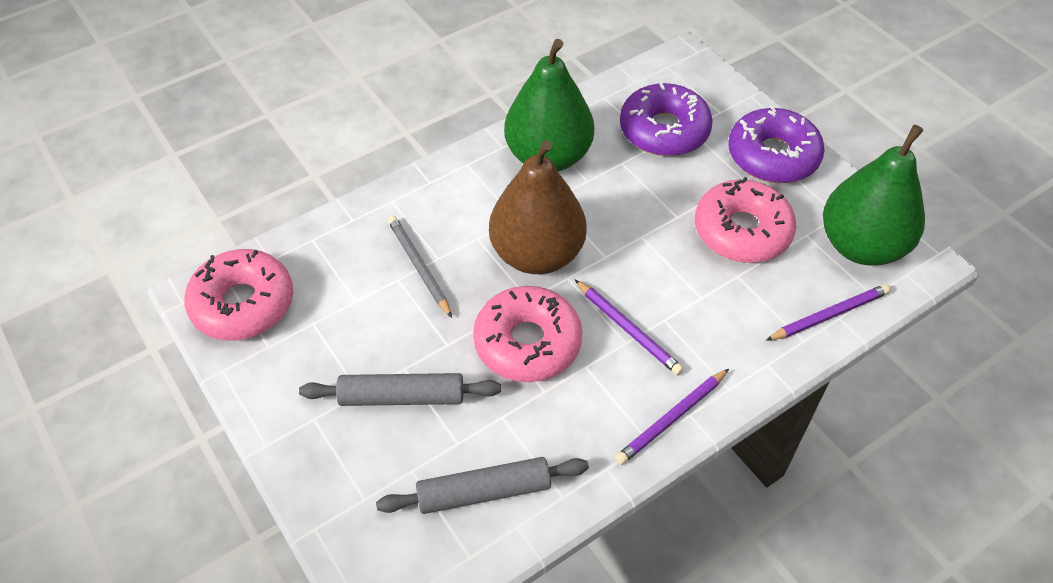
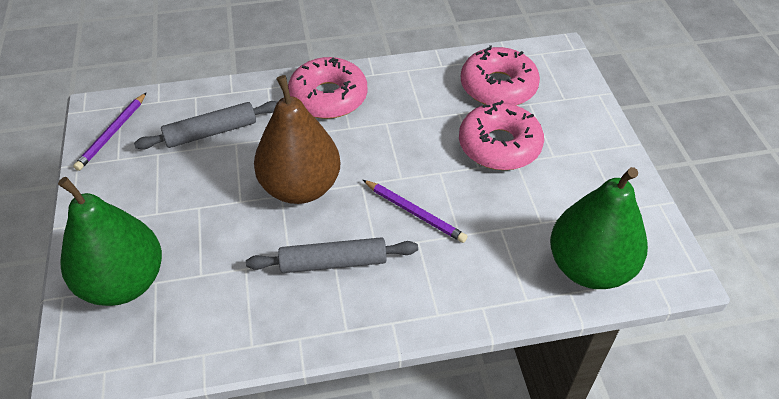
grey pencil: [388,216,452,318] = 1 -> none = 0
purple donut: [620,83,713,156] [728,106,825,183] = 2 -> none = 0
purple pencil: [575,280,684,375] [615,369,729,465] [766,284,891,341] = 3 -> [73,93,146,171] [363,180,467,243] = 2

